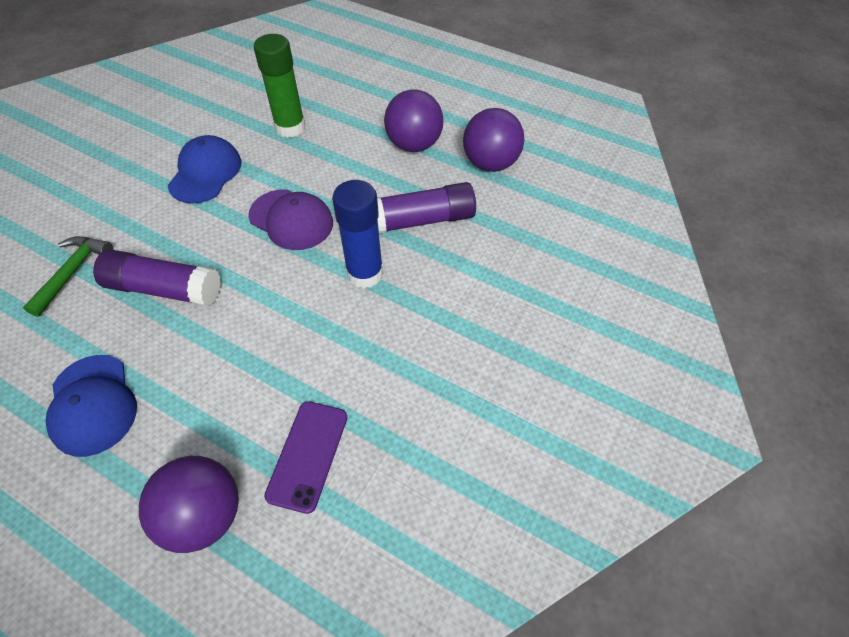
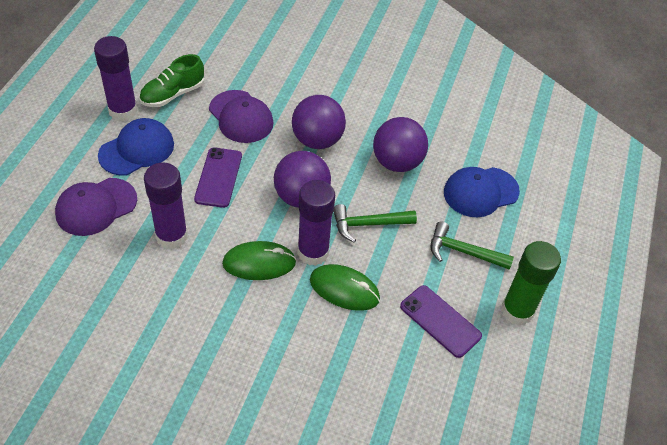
blue glue stick: [332,180,383,288] = 1 -> none = 0
green hammer: [23,236,113,317] = 1 -> [334,204,417,242] [431,221,514,270] = 2
green mouse: none = 0 -> [222,241,296,280] [310,264,380,311] = 2
green shoe: none = 0 -> [139,54,204,107] = 1
purple cap: [248,189,333,250] = 1 -> [55,178,137,236] [209,90,274,143] = 2
purple glue stick: [93,249,221,307] [377,182,476,233] = 2 -> [94,36,138,121] [144,162,188,249] [297,180,335,266] = 3
purple phone: [264,401,347,514] = 1 -> [194,147,242,208] [400,285,482,358] = 2

